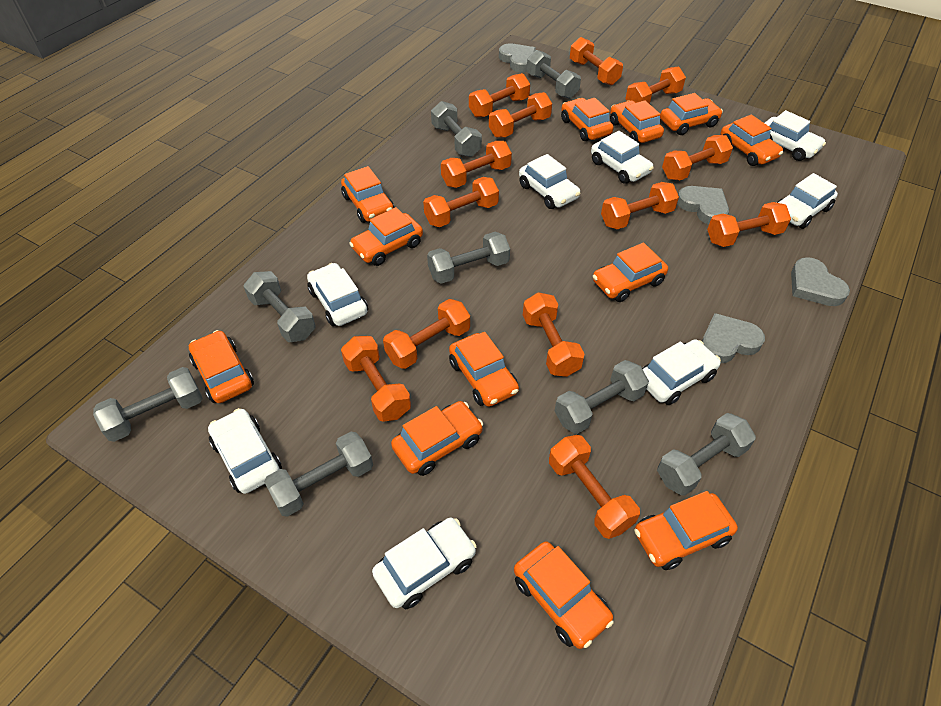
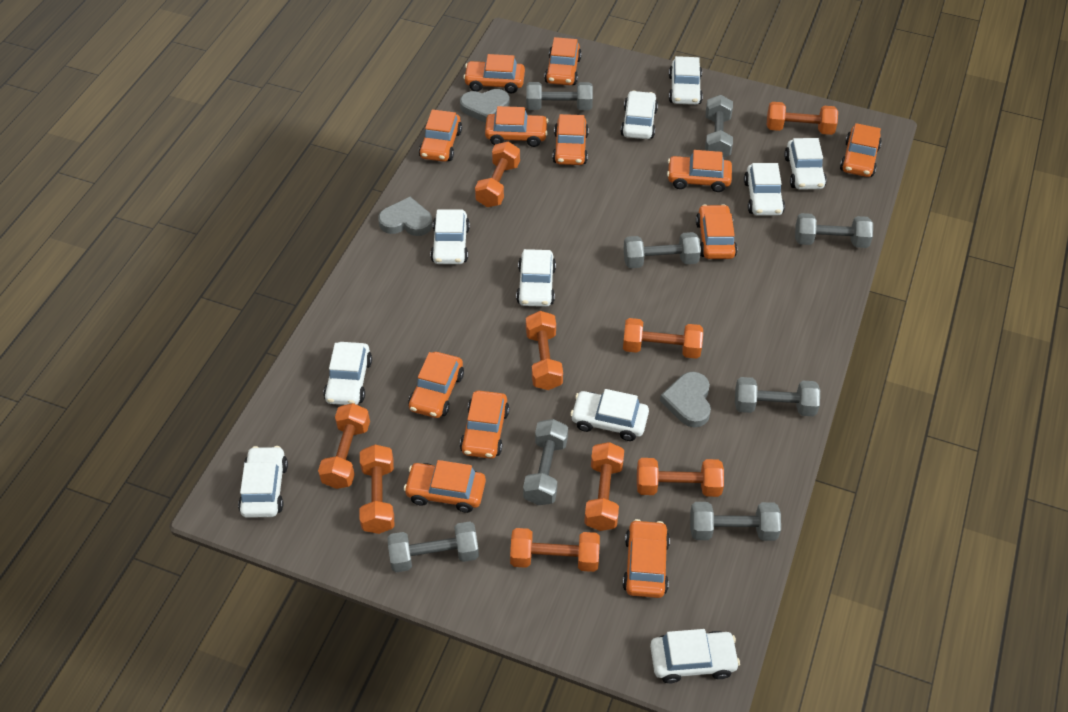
grey heart: [499,43,536,72] [677,186,729,225] [702,313,765,363] [791,257,850,306] = 4 -> [378,197,433,236] [460,89,510,123] [660,372,711,427] = 3
orange dumbbell: [341,336,411,422] [383,299,470,369] [423,177,499,227] [441,141,512,188] [469,73,530,117] [489,92,552,138] [523,292,584,377] [549,435,640,539] [570,37,623,85] [601,182,679,229] [625,66,686,104] [662,135,733,181] [707,202,791,247] = 13 -> [318,403,370,489] [359,445,394,534] [475,142,520,207] [510,528,600,572] [526,311,563,390] [584,442,624,531] [623,318,703,359] [637,458,724,497] [767,102,838,135] = 9
white car: [208,408,282,494] [307,263,368,326] [372,518,477,609] [519,154,580,209] [591,131,654,184] [642,339,721,405] [765,110,826,161] [777,173,838,229] = 8 -> [238,446,288,518] [323,342,372,405] [430,209,470,264] [516,249,556,307] [570,389,649,441] [621,90,658,139] [650,629,740,683] [669,56,703,105] [744,163,785,215] [784,138,827,190] = 10

